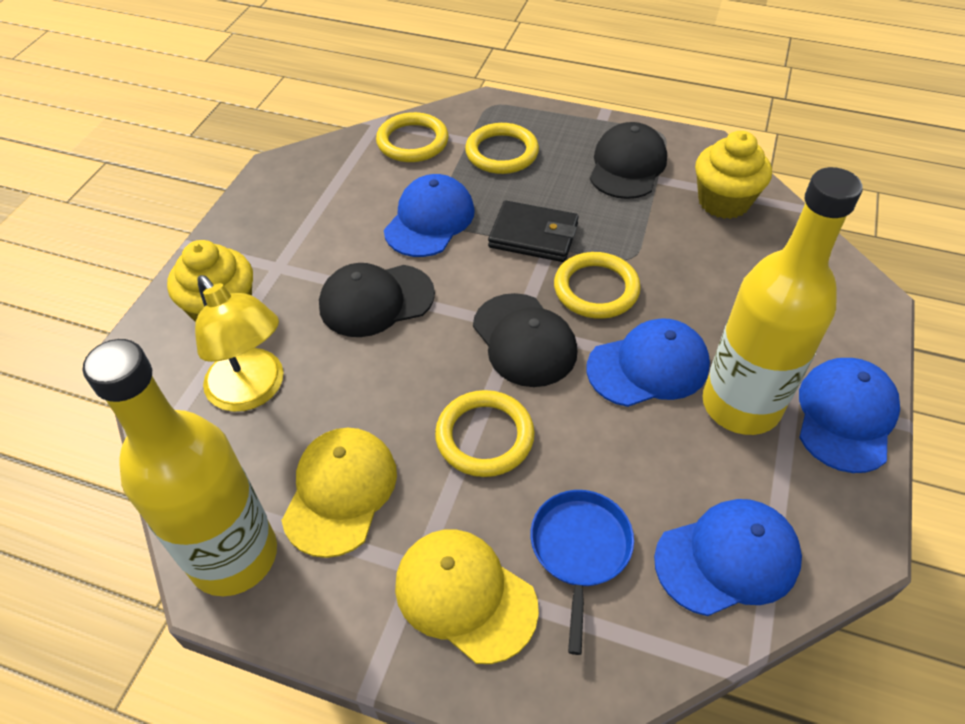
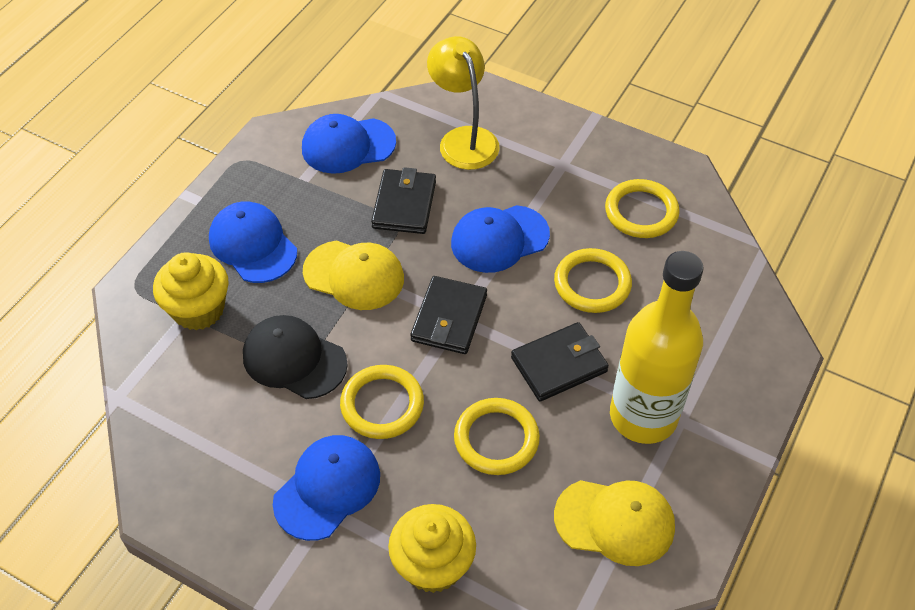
black cap: [319,263,435,337] [473,293,577,387] [590,122,667,199] = 3 -> [243,315,348,399] = 1
black wallet: [488,201,579,262] = 1 -> [371,167,436,234] [410,276,487,354] [511,322,609,401] = 3
blue pan: [530,490,634,655] = 1 -> none = 0
yellow bottle: [83,339,277,596] [703,167,863,435] = 2 -> [610,251,704,444] = 1

